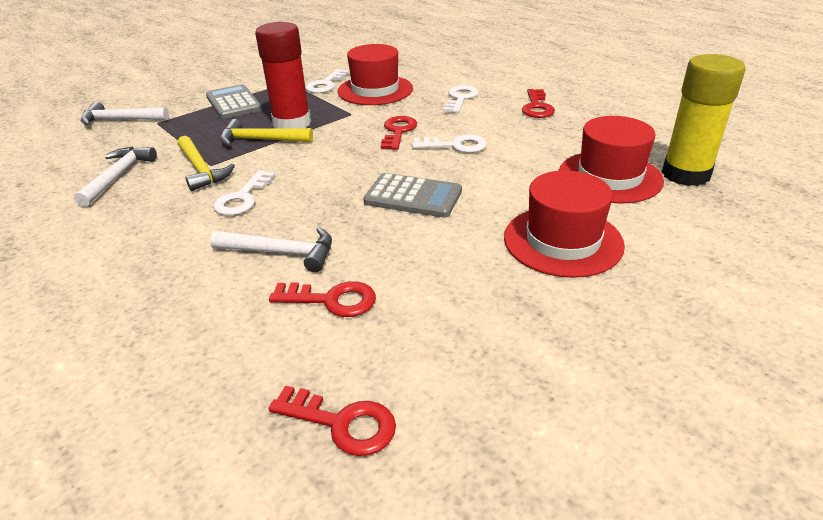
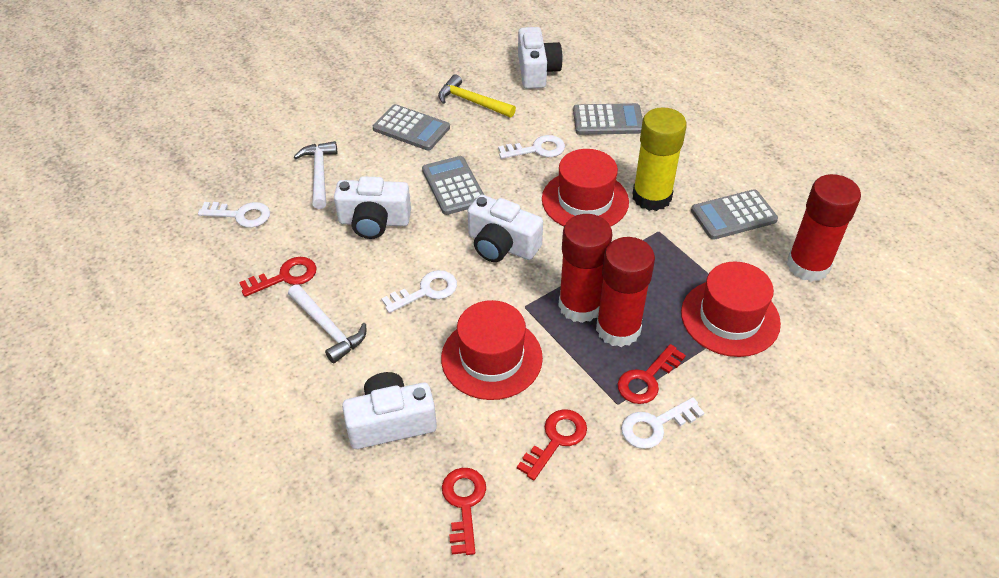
grey calculator: [206,84,262,119] [363,173,462,218] = 2 -> [373,104,450,150] [422,156,484,215] [573,103,643,135] [691,189,778,240] = 4
red glue stick: [255,22,311,128] = 1 -> [558,214,612,323] [596,237,655,347] [787,174,861,282] = 3
white camera: none = 0 -> [334,176,411,239] [342,372,437,449] [468,195,543,262] [518,27,563,89] = 4
white hammer: [74,147,157,207] [81,102,169,126] [210,227,332,272] = 3 -> [288,284,366,364] [294,141,337,209] = 2
yellow hammer: [177,136,235,191] [220,119,313,146] = 2 -> [438,74,516,118] = 1

